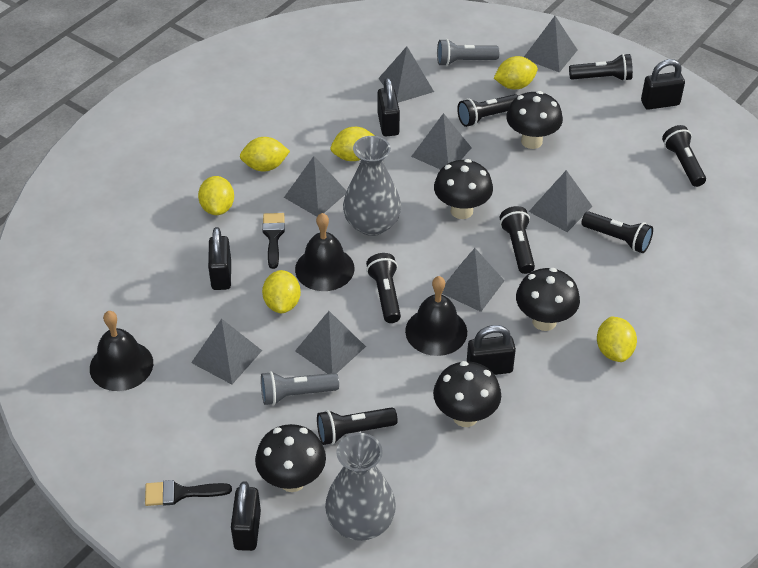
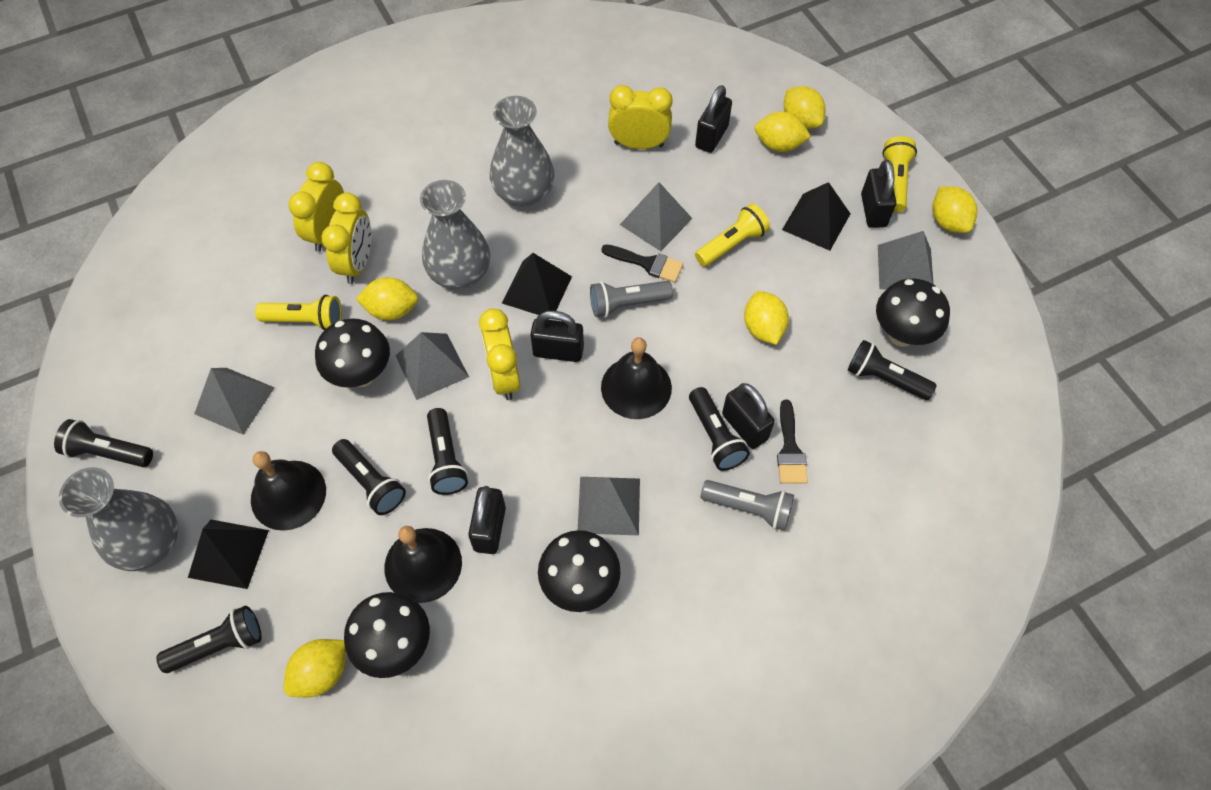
black flashlight: [317,407,398,445] [366,253,401,323] [457,94,518,127] [500,206,535,274] [569,54,633,81] [582,212,653,253] [662,125,706,187] = 7 -> [54,419,153,467] [156,606,261,673] [332,439,406,515] [427,408,468,495] [689,387,750,471] [848,340,937,400] = 6
black mushroom: [255,424,326,492] [433,361,501,427] [434,159,493,219] [506,91,563,149] [516,268,580,331] = 5 -> [315,319,390,388] [344,592,430,678] [538,530,621,612] [876,278,950,347] = 4
black pyramid: none = 0 -> [188,520,269,589] [502,253,572,315] [782,182,851,251] = 3
grey pyramid: [191,319,262,384] [284,156,346,217] [295,311,366,374] [379,46,434,103] [411,113,472,170] [442,248,505,312] [524,16,577,73] [529,170,592,232] = 8 -> [194,368,275,435] [396,332,469,400] [578,477,640,535] [620,182,693,251] [878,231,933,290] = 5
grey vase: [325,433,396,541] [343,136,401,236] = 2 -> [59,467,178,571] [420,180,490,289] [490,96,554,207] = 3
yellow clock: none = 0 -> [289,162,344,252] [321,193,371,284] [479,308,520,400] [608,85,672,149] = 4
yellow flashlight: none = 0 -> [255,295,342,330] [695,204,770,266] [882,136,917,212] = 3

